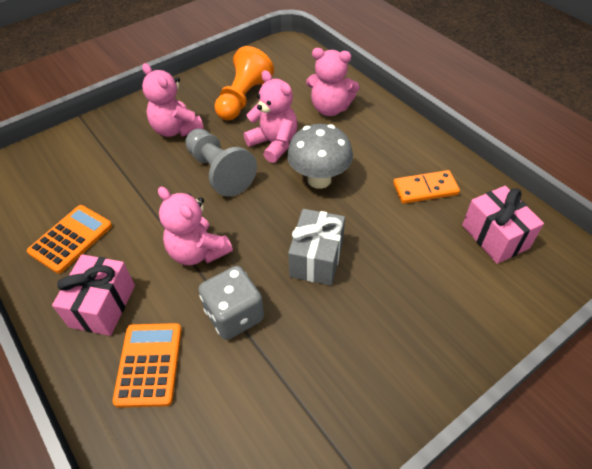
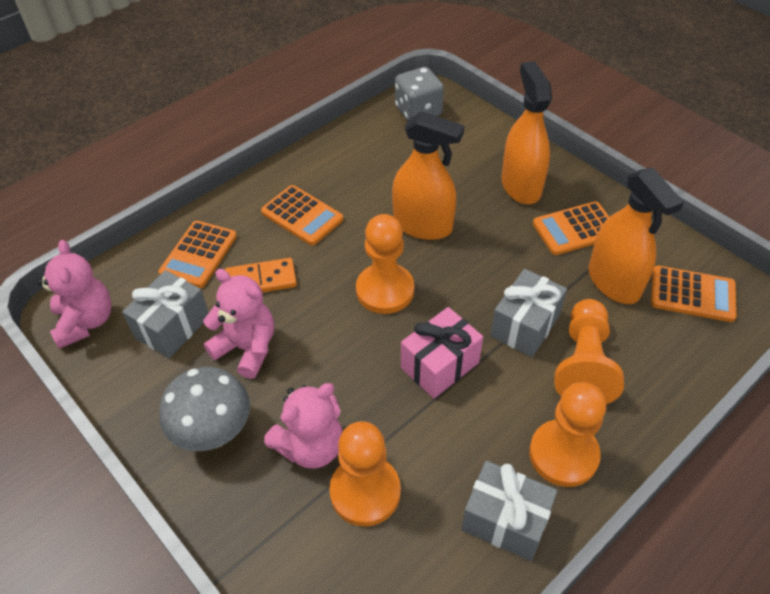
grey gift: [288,209,345,285] = 1 -> [122,270,209,358] [461,461,557,561] [490,269,567,357] = 3
grey pawn: [185,129,257,197] = 1 -> none = 0
orange calculator: [27,205,112,274] [112,323,182,408] = 2 -> [158,221,237,288] [261,185,343,245] [533,202,609,255] [651,265,737,322] = 4
orange pawn: [215,46,274,121] = 1 -> [330,421,401,527] [356,214,414,314] [529,382,606,487] [554,299,624,404] = 4
orange spray bottle: none = 0 -> [392,111,464,240] [501,61,552,204] [589,168,684,304] = 3
pink gift: [52,254,135,336] [462,186,544,264] = 2 -> [401,307,483,399] = 1
pink teddy bear: [142,63,204,137] [158,187,233,265] [244,70,297,163] [306,48,359,116] = 4 -> [37,240,112,349] [203,269,274,379] [264,383,343,469] = 3

